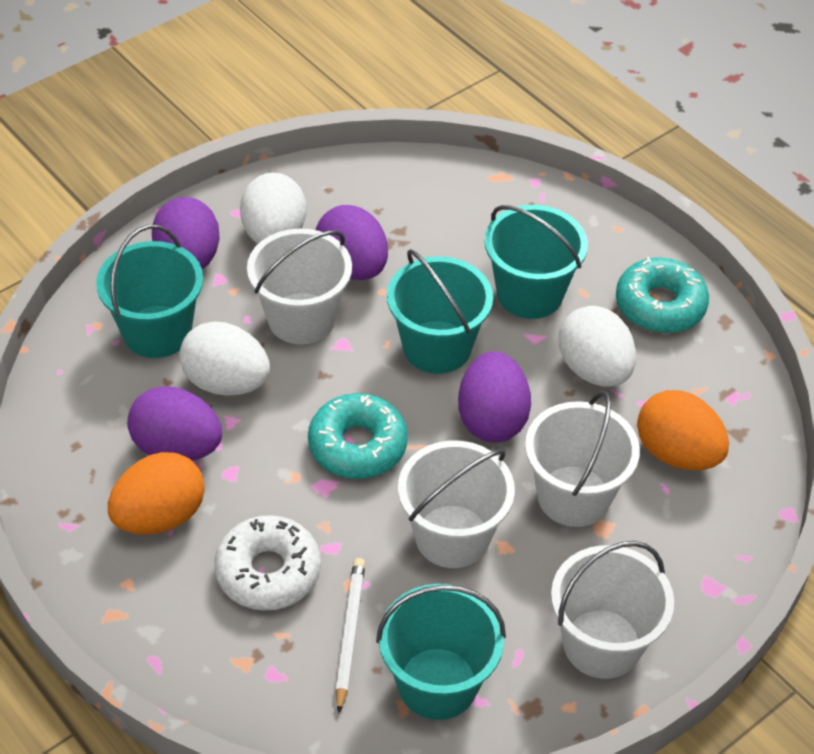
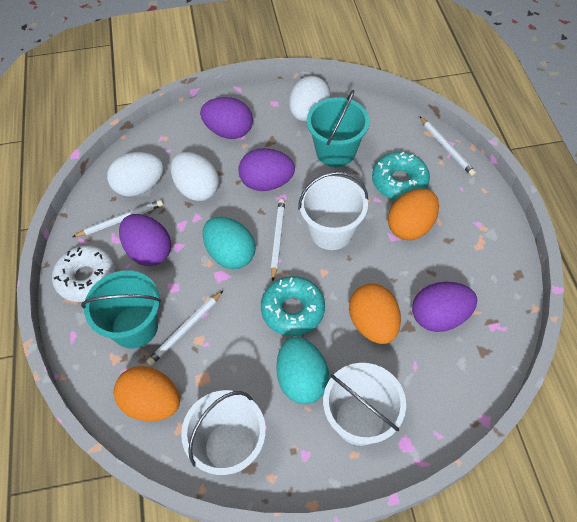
orange egg: [108,452,205,535] [637,390,729,470] = 2 -> [114,366,180,421] [349,283,401,344] [388,189,439,240] = 3
turquoise bucket: [96,224,203,358] [376,584,506,720] [387,249,493,374] [485,205,588,319] = 4 -> [81,271,161,349] [307,90,370,167] = 2
turquoise egg: none = 0 -> [203,217,255,269] [276,336,329,404] = 2
white bucket: [247,229,352,344] [398,440,515,568] [525,391,640,527] [551,541,674,679] = 4 -> [181,390,266,475] [298,172,368,250] [323,363,406,446] = 3
white pencil: [336,558,365,714] = 1 -> [73,200,163,237] [147,291,223,366] [271,199,285,281] [420,117,476,176] = 4

